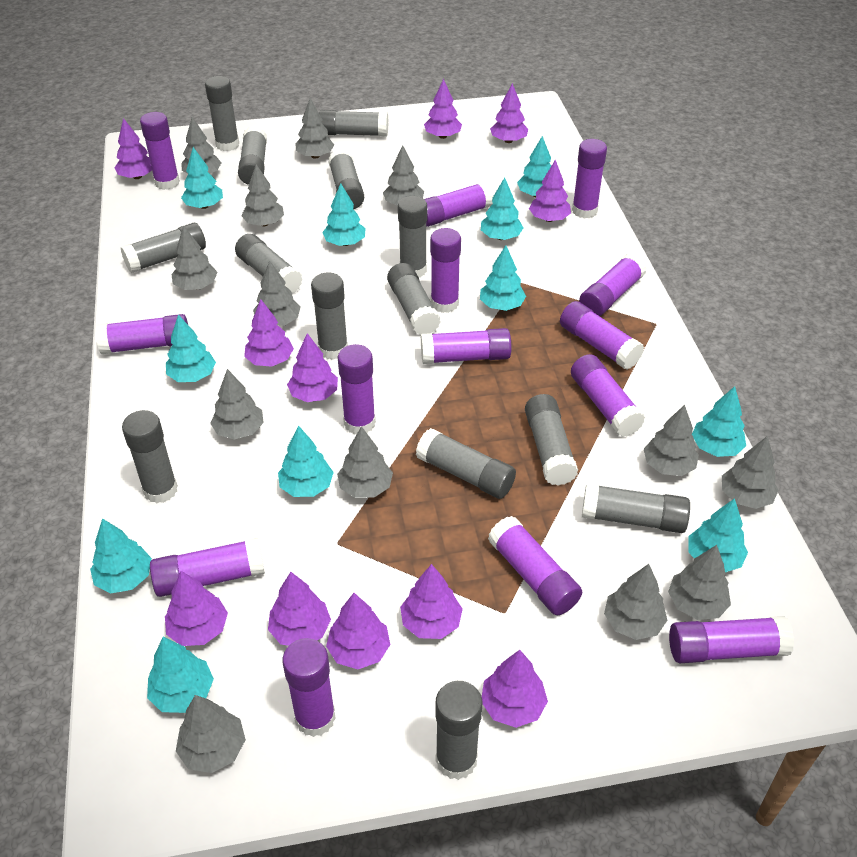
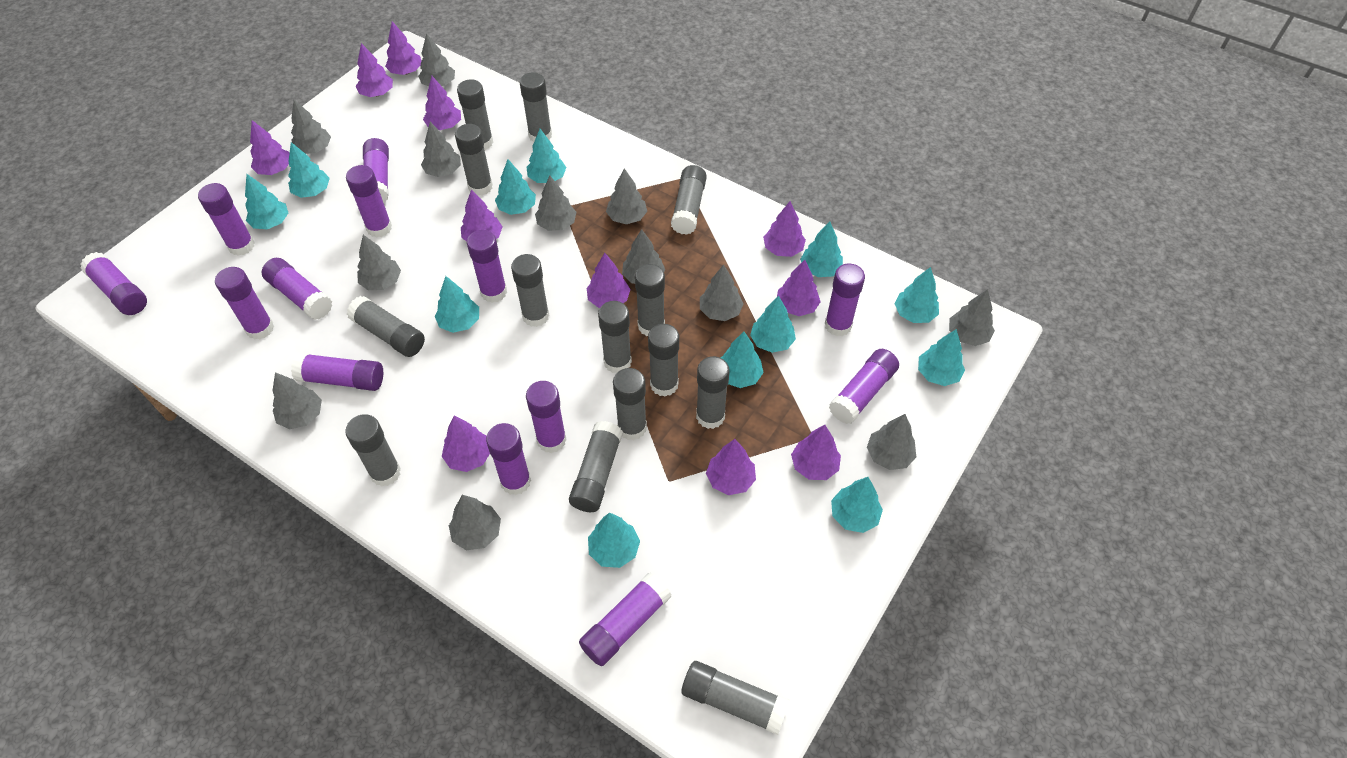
grey tree: [171,225,217,290] [176,695,246,773] [181,117,221,174] [210,369,264,439] [241,164,284,226] [253,260,301,326] [295,99,334,158] [337,426,393,498] [383,145,424,206] [604,564,668,640] [644,405,699,476] [668,545,731,620] [722,436,779,509] = 13 -> [272,372,322,429] [291,100,331,154] [357,235,401,290] [418,33,455,86] [421,122,461,177] [449,495,501,550] [535,176,576,231] [606,168,647,224] [622,229,665,284] [700,264,743,321] [867,414,916,470] [949,289,995,346] = 12
purple glue stick: [95,314,188,354] [140,112,180,190] [150,538,265,597] [282,638,336,737] [338,344,376,434] [421,328,511,364] [424,181,494,227] [430,228,461,313] [488,516,582,615] [560,301,644,369] [571,354,645,437] [572,139,607,219] [579,253,647,316] [669,616,794,663] = 14 -> [81,252,147,315] [198,183,255,256] [215,267,274,340] [262,258,332,320] [291,353,383,391] [346,165,392,238] [363,138,389,203] [467,230,507,303] [486,423,531,495] [526,381,567,453] [579,573,671,666] [825,264,865,336] [829,349,899,424] = 13
turquoise tree: [90,518,152,594] [147,637,214,713] [166,315,216,382] [181,147,223,209] [278,425,334,497] [322,183,365,246] [480,245,526,311] [481,177,523,240] [517,136,551,197] [688,498,748,572] [692,386,746,457] = 11 -> [245,174,288,229] [288,142,330,198] [435,276,479,333] [495,159,536,215] [527,129,566,183] [588,513,640,568] [721,331,764,388] [750,296,796,353] [800,222,843,277] [831,477,883,533] [894,267,939,323] [918,329,965,386] = 12

